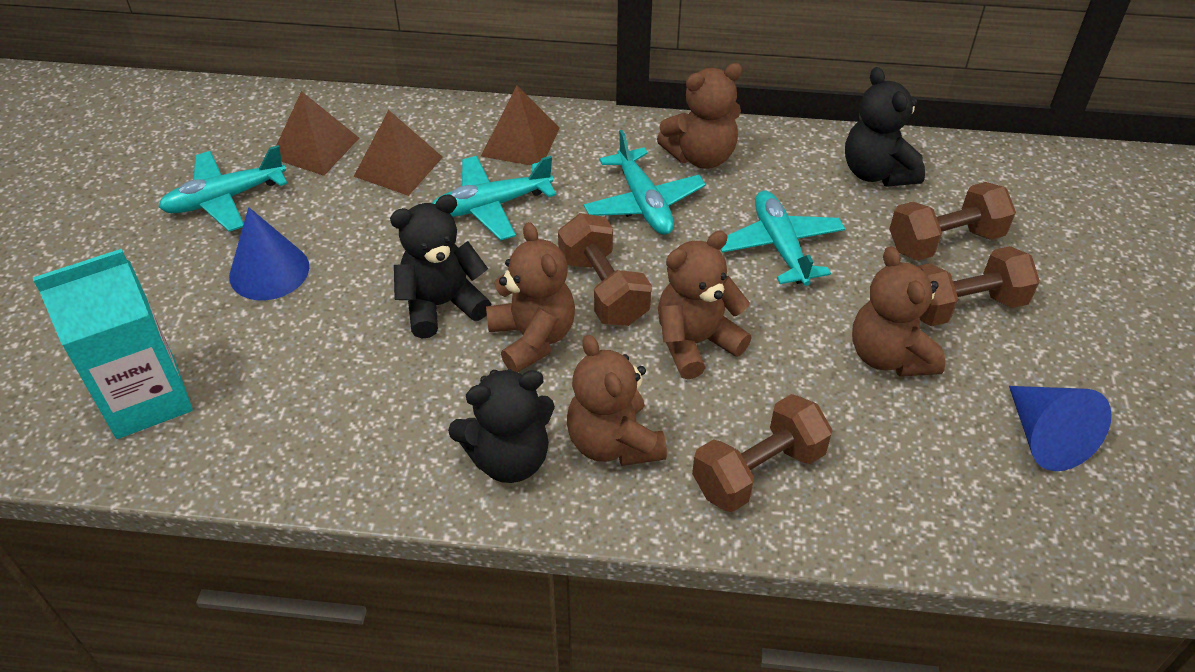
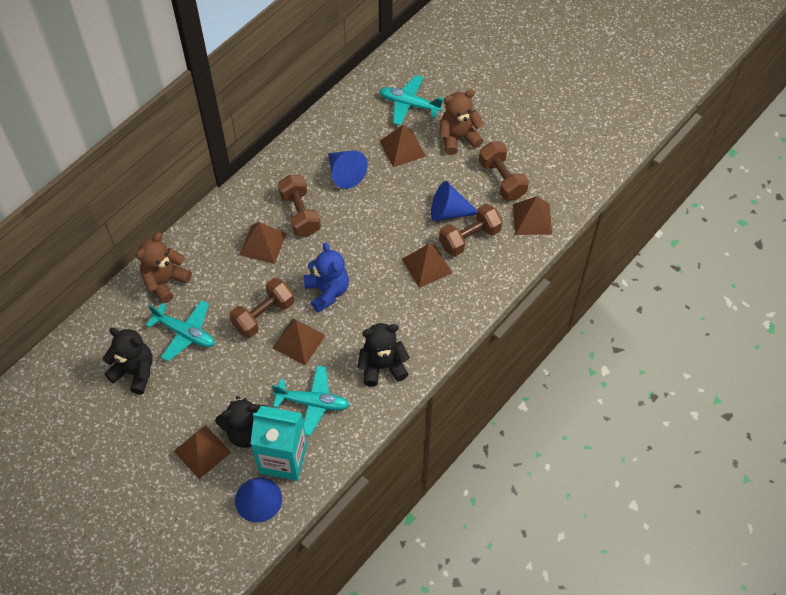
blue cone: [229,207,309,300] [1009,386,1112,471] = 2 -> [235,478,282,522] [328,150,368,189] [431,181,477,221] = 3
blue teddy bear: none = 0 -> [304,242,349,313] = 1
brown pyramid: [276,91,359,176] [354,110,443,196] [481,86,560,166] = 3 -> [174,425,232,479] [240,222,287,264] [273,319,326,366] [380,125,426,168] [402,244,452,288] [513,196,552,235] = 6
brown teddy bear: [486,222,575,372] [567,334,667,466] [657,63,743,169] [658,230,752,379] [852,246,945,377] = 5 -> [136,232,192,303] [439,90,484,155] = 2
turquoise plane: [158,145,288,232] [433,156,556,240] [584,130,706,235] [721,191,845,286] = 4 -> [146,300,215,362] [272,365,349,436] [379,75,444,126] = 3

